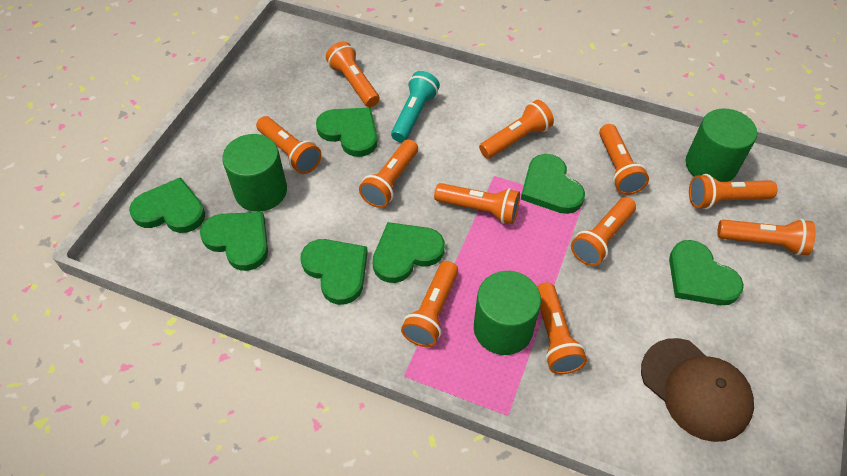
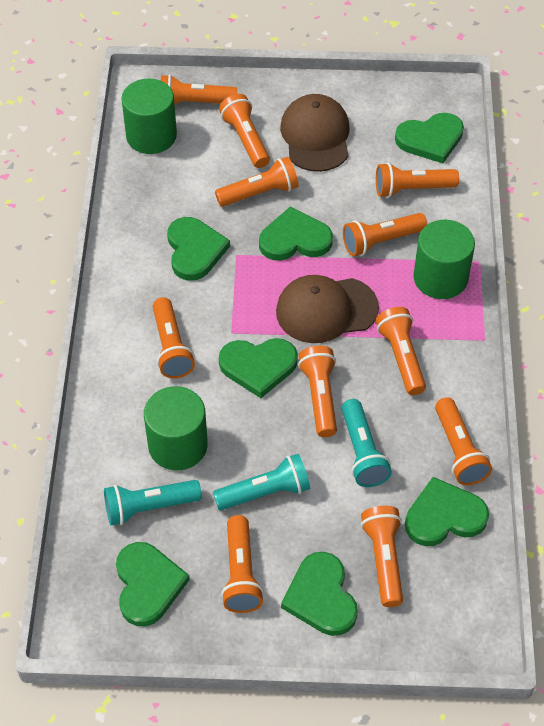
brown cap: [641,338,754,442] = 1 -> [276,275,379,343] [280,94,350,172] = 2
turquoise flashlight: [391,71,440,143] = 1 -> [104,480,202,525] [213,454,310,510] [341,399,392,487] = 3

